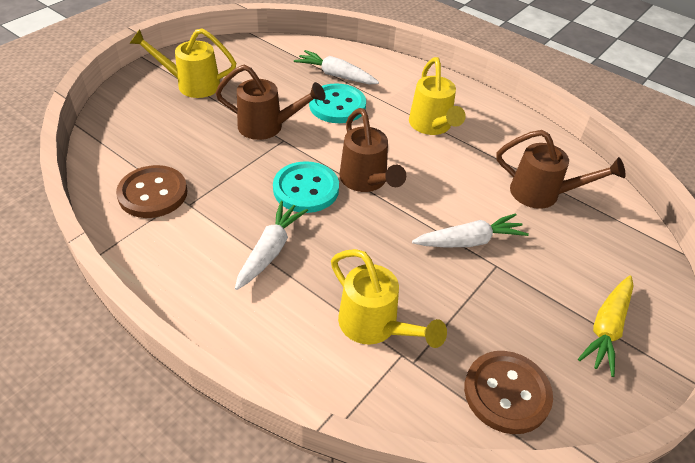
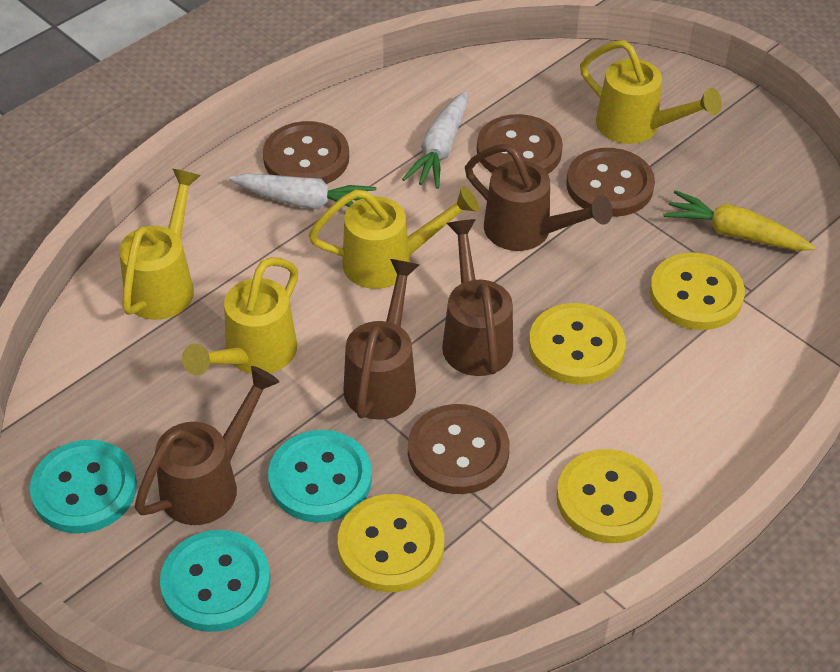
brown button: [116,165,187,218] [464,351,553,434] = 2 -> [263,121,349,184] [408,404,510,494] [477,114,563,174] [566,148,655,217] = 4
brown watering can: [215,65,326,140] [340,108,406,192] [496,130,625,209] = 3 -> [135,366,279,525] [343,259,419,420] [442,219,513,376] [465,144,613,251] = 4
turquoise button: [273,161,339,213] [309,83,366,123] = 2 -> [30,440,137,533] [160,530,270,632] [268,430,372,523] = 3
white carrot: [235,201,308,290] [294,50,379,84] [412,213,529,247] = 3 -> [229,173,376,209] [402,91,468,189] = 2
yellow button: none = 0 -> [338,494,444,592] [529,303,626,385] [556,449,662,543] [650,253,745,330] = 4
yellow watering can: [129,28,236,98] [331,249,447,348] [409,57,466,135] = 3 -> [119,169,201,320] [182,257,298,375] [308,186,479,289] [580,40,722,144] = 4

